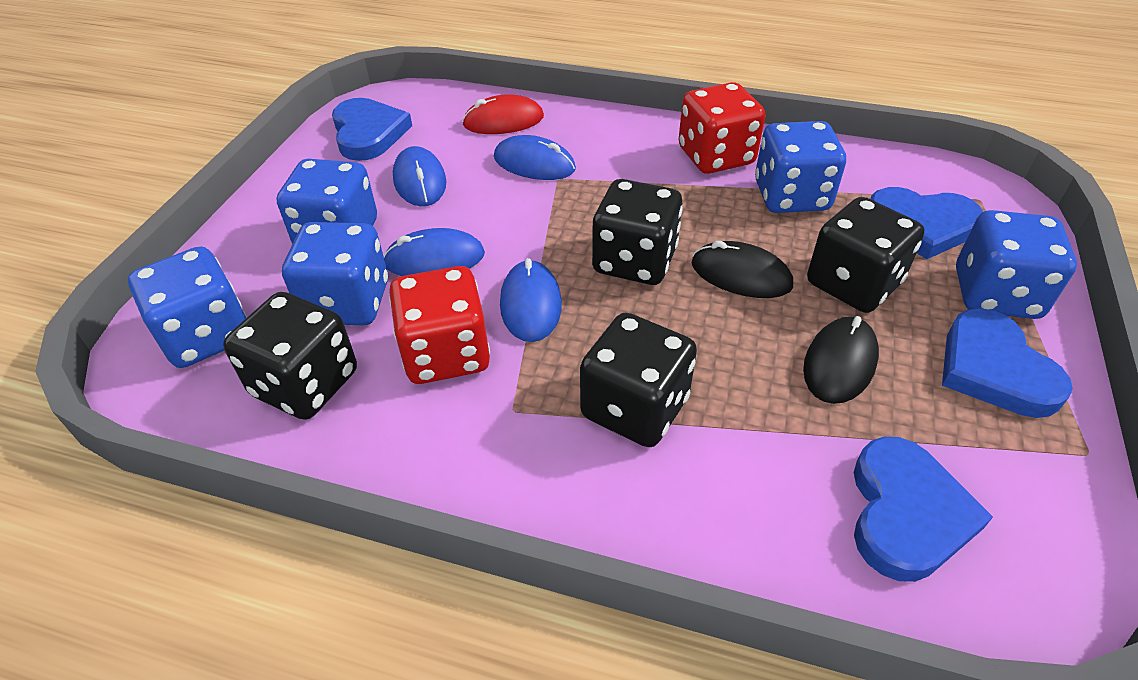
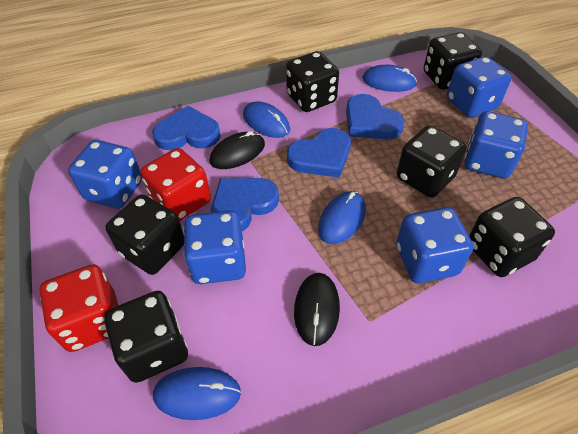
black dice: [223,292,357,420] [580,313,697,447] [592,179,683,285] [807,197,925,313] = 4 -> [104,291,188,383] [105,195,184,275] [286,51,339,112] [397,125,466,198] [424,32,482,90] [469,197,555,277] = 6
red mouse: [462,94,544,134] = 1 -> none = 0

